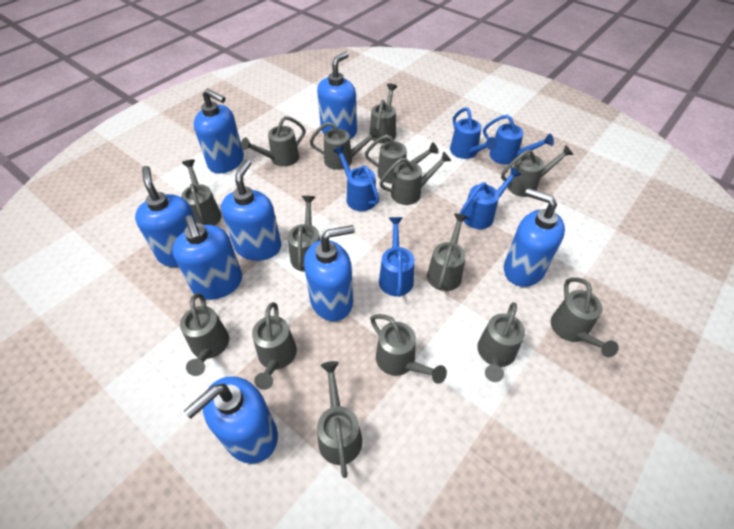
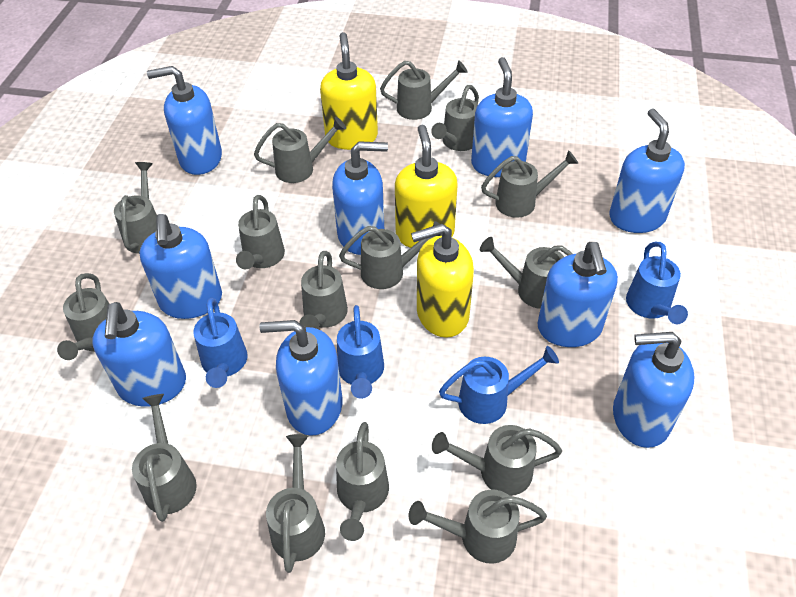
blue soap dispenser: [135,166,197,267] [172,215,242,300] [184,376,278,464] [194,88,244,174] [221,159,281,261] [304,225,355,321] [317,52,357,139] [504,188,565,287] = 8 -> [92,302,186,407] [139,214,222,319] [147,66,222,175] [259,320,342,436] [332,142,388,255] [471,57,533,177] [538,242,618,347] [609,108,685,233] [613,332,695,448] = 9
blue watering can: [333,146,379,211] [379,217,414,297] [450,108,497,159] [460,167,521,229] [483,115,554,165] = 5 -> [193,298,248,388] [337,305,384,399] [439,346,559,424] [626,242,688,324] = 4
yellow soap dispenser: none = 0 -> [320,32,378,150] [395,125,458,248] [411,224,474,338] = 3

